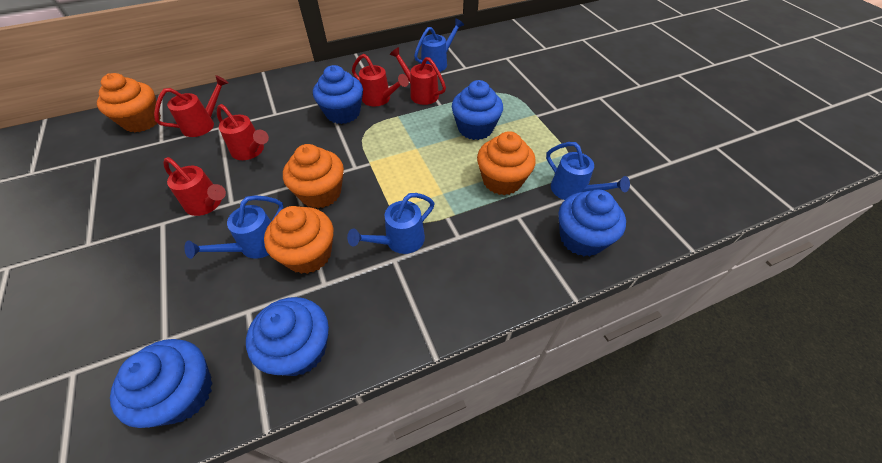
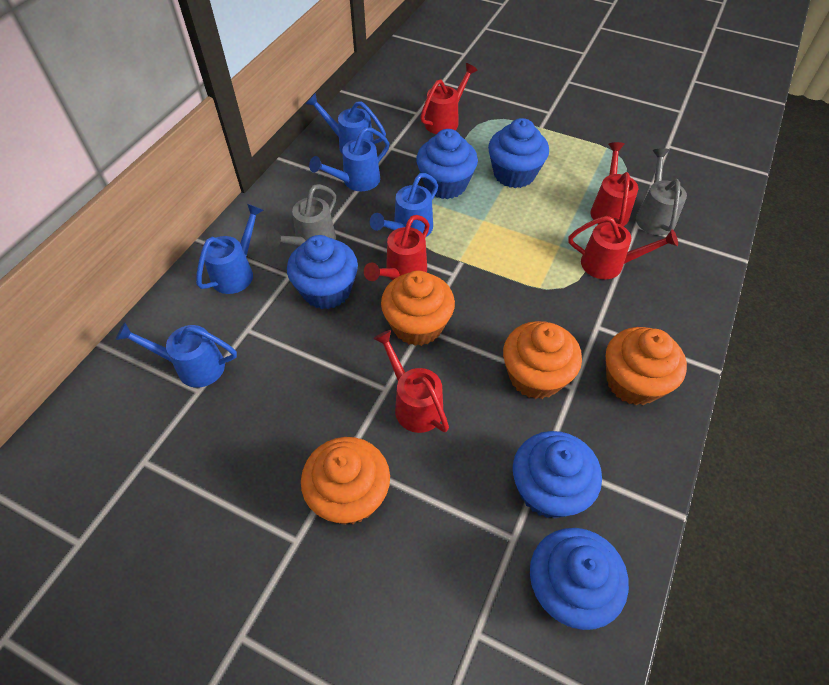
blue watering can: [184,195,283,259] [347,193,435,254] [414,18,464,72] [546,142,630,200] = 4 -> [115,323,237,388] [196,204,263,294] [306,93,386,154] [309,127,389,191] [370,173,438,237] = 5
grey watering can: none = 0 -> [266,184,336,248] [636,148,687,235] = 2

